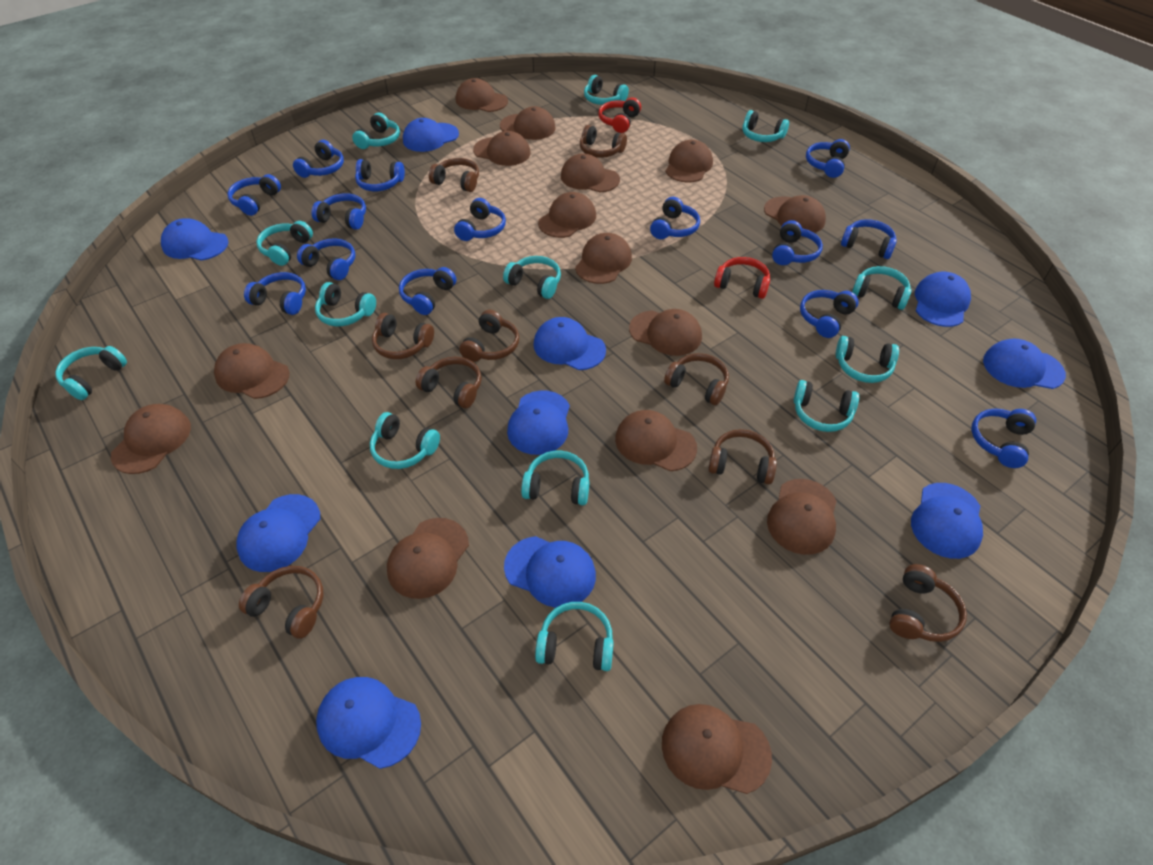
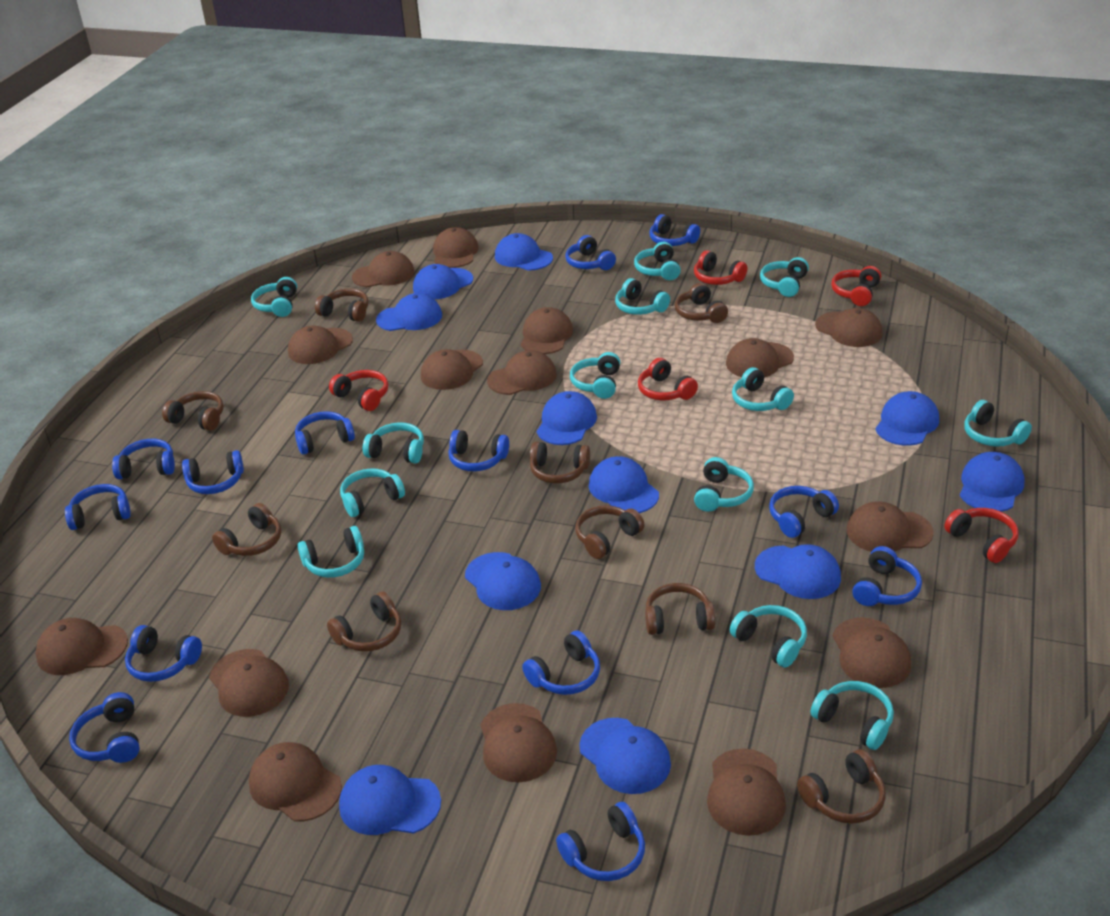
blue cap: [161,218,228,261] [236,494,320,572] [316,677,421,769] [403,118,459,152] [504,536,596,608] [507,390,570,455] [533,317,606,370] [911,483,983,559] [915,272,971,327] [983,339,1066,389] = 10 -> [339,765,441,835] [376,293,442,331] [413,264,473,299] [465,552,541,610] [495,233,553,271] [537,391,597,445] [579,718,671,794] [589,456,659,513] [755,544,841,599] [875,391,939,446] [960,452,1025,512] = 11
blue headphones: [228,174,281,216] [244,272,306,315] [293,140,344,178] [297,238,355,280] [312,193,366,230] [355,159,405,191] [399,267,456,315] [454,198,506,241] [650,197,700,239] [772,220,823,265] [800,290,859,338] [806,139,850,178] [841,219,897,259] [971,409,1036,468] = 14 -> [65,484,131,530] [69,692,140,763] [112,439,175,479] [125,625,202,682] [182,450,244,494] [295,411,355,455] [449,430,509,471] [522,631,600,695] [556,802,645,881] [565,235,616,270] [649,214,700,246] [769,486,839,538] [852,546,922,606] = 13
red headphones: [598,98,641,133] [714,257,770,299] = 2 -> [329,370,388,411] [638,358,698,400] [694,250,747,285] [831,266,881,306] [945,508,1019,563] = 5

